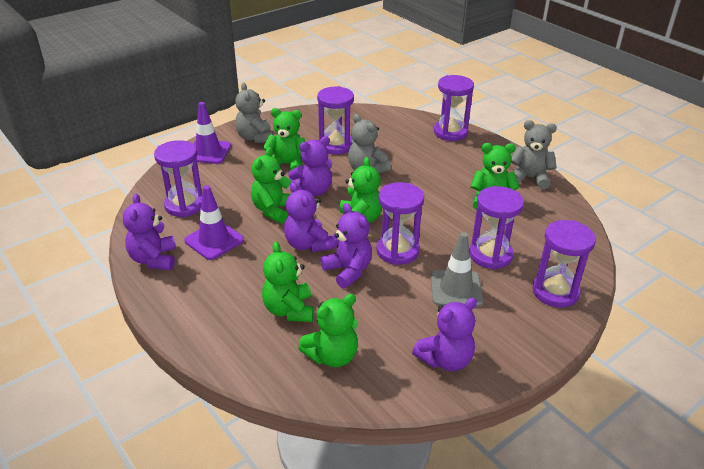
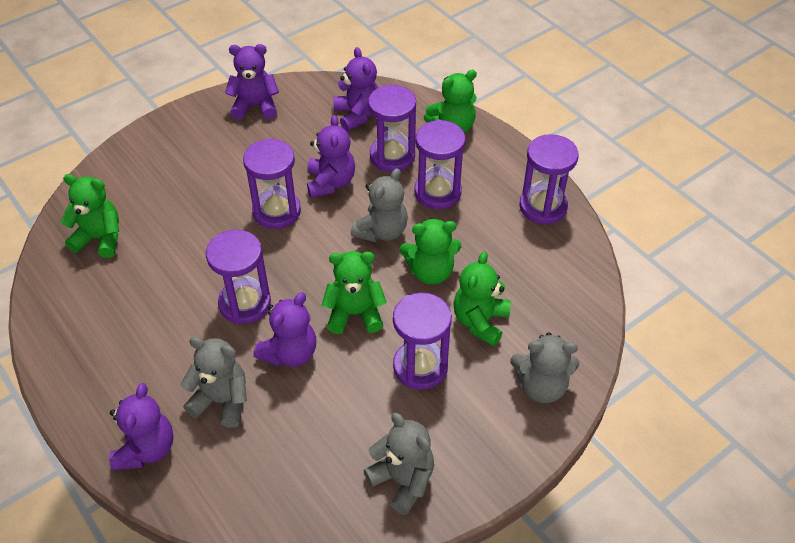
green teddy bear: [251,147,291,223] [262,241,314,322] [263,108,305,171] [298,294,358,367] [339,157,382,223] [470,143,520,211] = 6 -> [61,174,119,258] [322,251,387,334] [400,218,461,284] [424,70,477,133] [453,252,511,346] = 5
grey teddy bear: [235,83,273,143] [348,114,391,173] [511,120,557,189] = 3 -> [181,337,247,428] [351,168,408,242] [363,413,434,515] [510,332,579,403] = 4
grey traffic cone: [431,232,483,307] = 1 -> none = 0
purple traffic cone: [184,185,244,260] [193,102,231,164] = 2 -> none = 0

